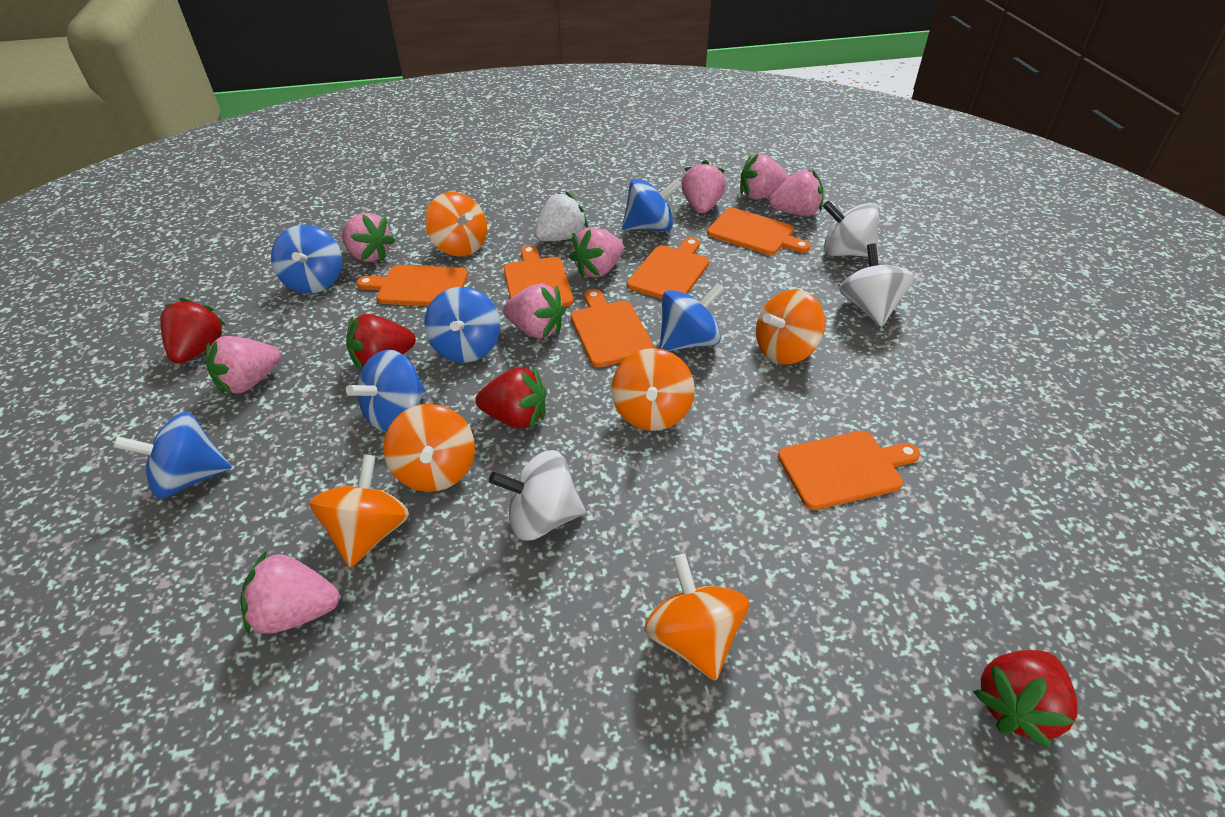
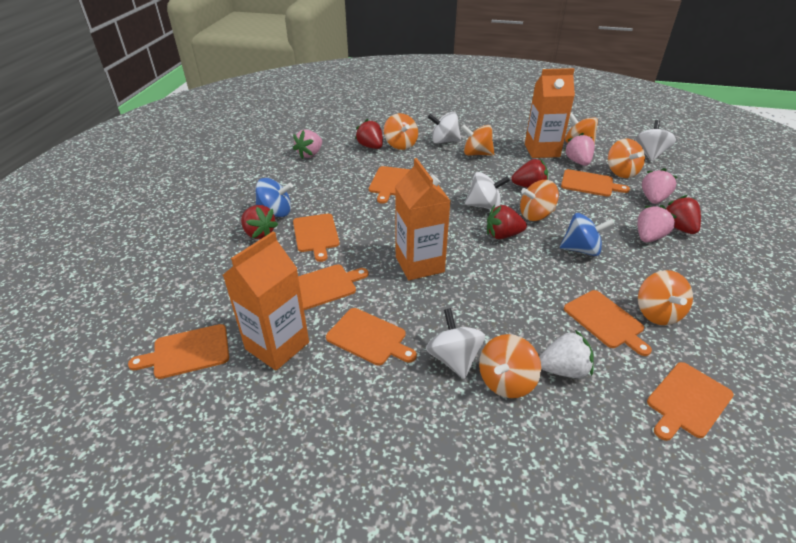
blue spinning top: [113,412,232,499] [271,225,342,294] [346,350,426,432] [424,287,500,363] [622,179,682,231] [660,283,724,351] = 6 -> [256,178,293,217] [559,213,614,256] = 2
orange carton: none = 0 -> [223,231,309,370] [395,158,450,280] [525,68,575,158] = 3
orange cutting board: [357,265,468,306] [504,245,574,307] [571,289,655,367] [627,237,709,299] [707,208,811,255] [778,431,920,510] = 6 -> [128,324,229,379] [293,214,340,262] [298,264,368,310] [326,308,417,366] [369,166,410,204] [561,169,630,197] [564,290,652,356] [647,362,734,441] = 8
orange spinning top: [309,454,409,568] [383,404,475,492] [425,192,487,256] [611,348,695,431] [644,554,749,681] [756,289,825,365] = 6 -> [384,113,418,150] [461,125,495,156] [479,334,541,398] [520,180,559,221] [565,112,598,145] [608,139,645,178] [638,270,693,325] = 7
pink strawberry: [206,336,281,394] [240,551,339,634] [342,213,395,262] [503,284,566,338] [569,227,624,278] [681,160,726,213] [740,154,789,199] [769,170,824,216] = 8 -> [293,130,322,159] [564,133,595,166] [637,205,677,243] [642,168,678,204] = 4
red strawberry: [160,298,227,364] [346,314,416,370] [475,366,546,429] [973,650,1077,748] = 4 -> [241,205,278,239] [355,119,383,149] [487,205,527,239] [511,159,548,188] [665,195,701,234] = 5
white spinning top: [489,450,586,540] [823,201,879,257] [839,243,915,327] = 3 -> [426,308,485,379] [428,112,461,144] [465,172,510,210] [635,120,676,161] = 4

